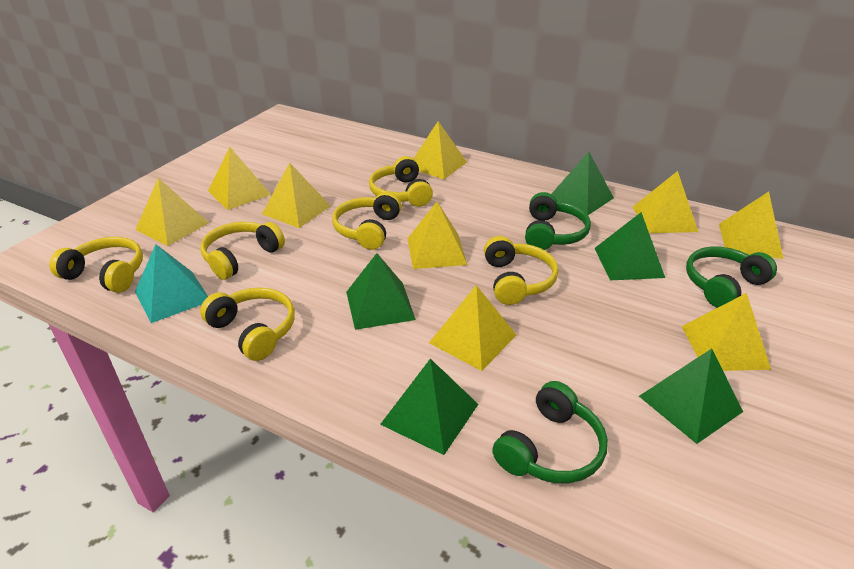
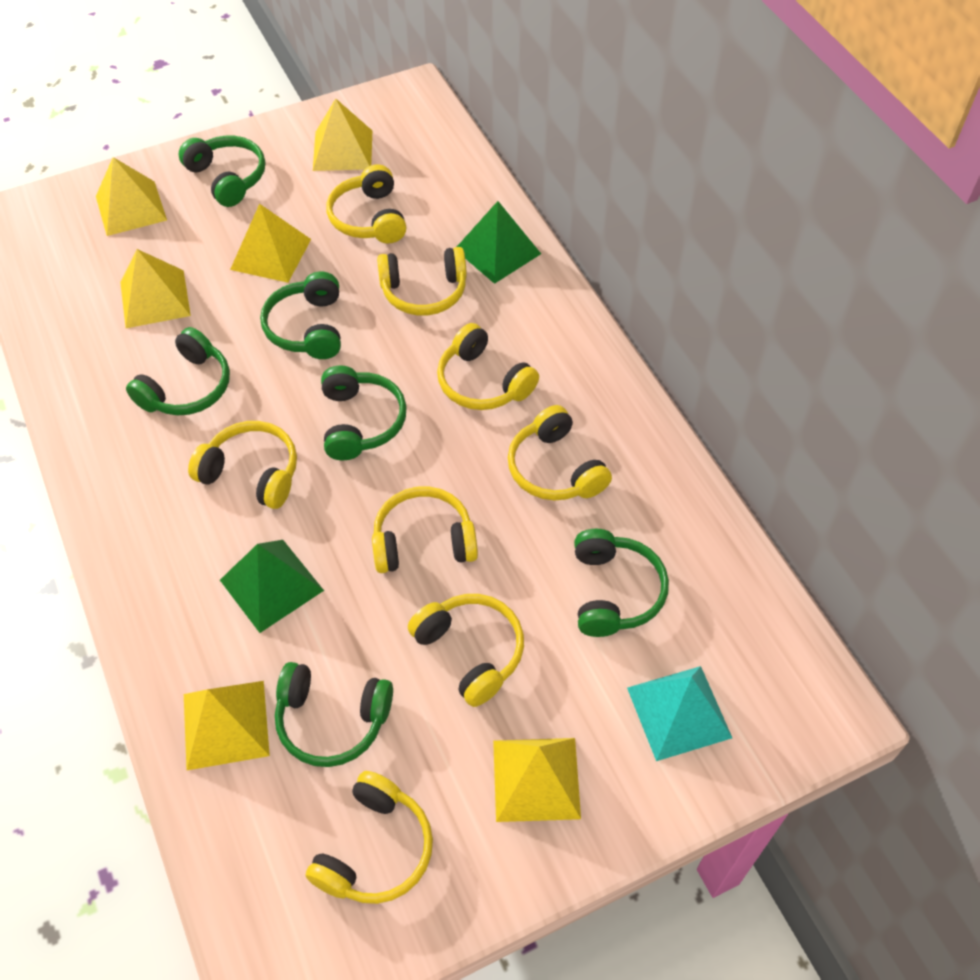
green headphones: [492,381,608,483] [525,192,591,250] [686,246,777,308] = 3 -> [126,327,230,415] [179,136,265,207] [260,272,341,359] [275,662,393,767] [321,366,407,460] [574,529,669,637] = 6
green pyramid: [346,253,416,330] [380,359,478,455] [552,152,614,215] [595,212,665,280] [639,348,743,444] = 5 -> [220,540,324,633] [457,201,541,284] = 2
yellow headphones: [49,237,143,293] [200,222,285,280] [200,288,295,361] [332,192,402,250] [369,156,433,207] [484,236,558,305] = 6 -> [188,421,297,509] [305,771,433,904] [326,164,406,243] [372,486,478,573] [377,247,467,315] [408,594,524,707] [437,323,539,410] [508,405,612,500] = 8
yellow pyramid: [135,178,209,246] [208,147,271,210] [262,162,331,228] [407,202,467,269] [414,121,467,179] [429,285,516,371] [633,171,698,233] [681,293,771,371] [719,192,783,259] = 9 -> [96,157,167,236] [120,249,191,328] [184,681,270,770] [230,204,311,283] [313,99,372,171] [493,738,581,822] = 6

